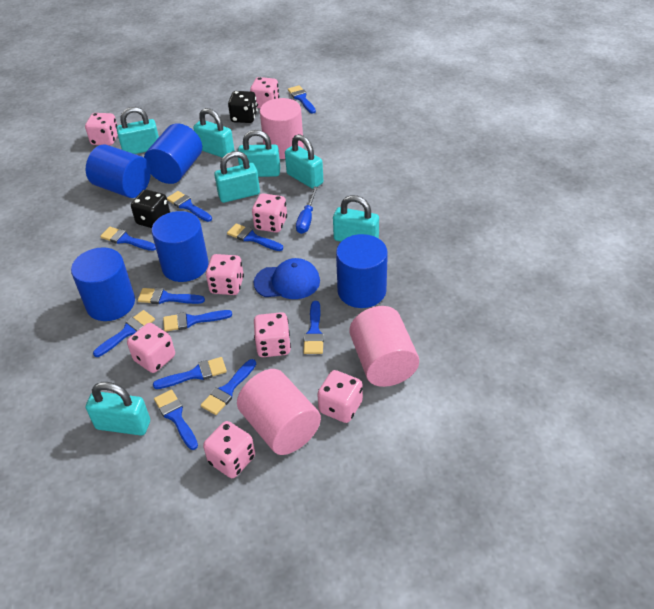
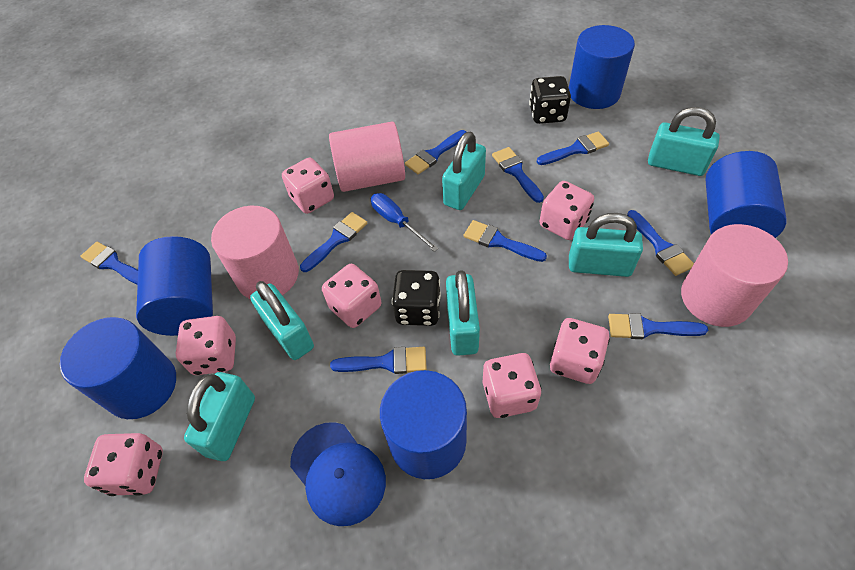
blue brush: [93,310,155,357] [100,227,156,251] [138,288,205,304] [153,357,227,389] [154,390,198,450] [163,310,232,332] [167,191,212,222] [201,359,256,415] [227,223,283,251] [288,85,316,114] [304,301,324,354] = 11 -> [80,242,138,285] [300,212,367,272] [330,347,427,374] [405,130,466,174] [463,220,547,262] [492,147,544,203] [537,131,609,165] [608,313,708,339] [627,210,694,276] = 9
pink dice: [85,113,118,146] [127,323,175,373] [203,421,255,478] [206,254,244,295] [250,77,279,108] [252,193,287,233] [254,312,291,357] [317,370,363,423] = 8 -> [84,433,163,496] [176,316,236,375] [282,157,334,214] [322,264,381,328] [483,353,541,418] [539,181,594,240] [550,318,610,384] = 7
turquoise padlock: [86,382,150,436] [117,107,159,154] [193,108,235,158] [214,151,260,203] [238,130,280,177] [285,134,323,189] [333,195,379,242] = 7 -> [184,372,255,461] [250,281,314,360] [442,132,486,210] [446,270,480,356] [569,213,643,277] [648,107,720,176] = 6

